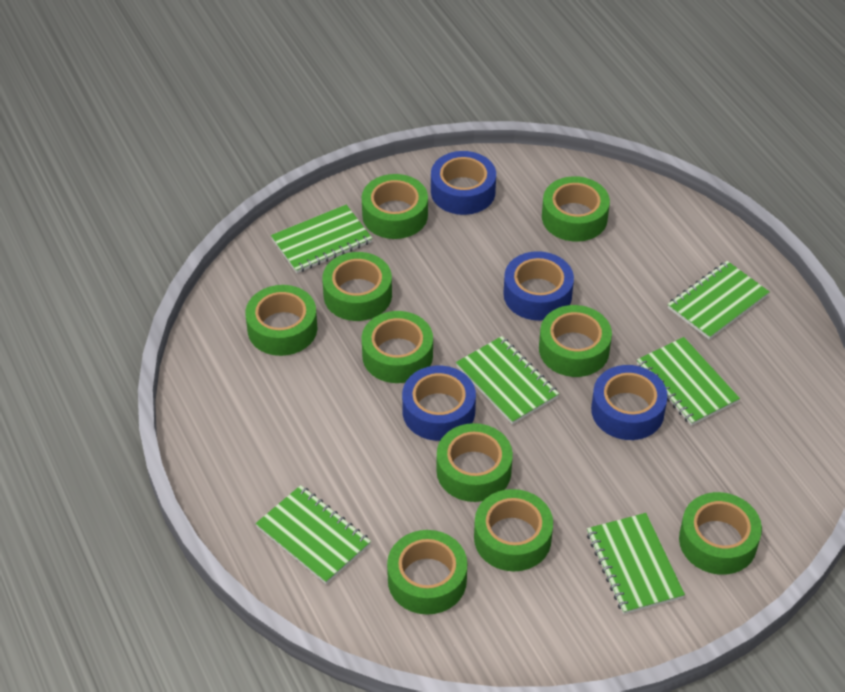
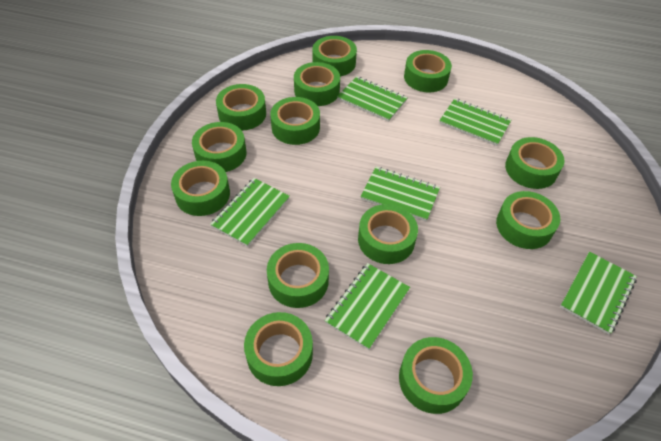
blue tape: [402,366,476,441] [431,151,496,215] [503,251,574,321] [591,365,668,440] = 4 -> none = 0
green tape: [245,285,317,356] [322,252,392,321] [362,174,428,239] [362,311,433,383] [387,530,467,615] [436,423,513,502] [474,489,553,571] [539,305,612,377] [542,176,610,242] [679,492,762,575] = 10 -> [171,161,230,216] [192,122,246,172] [216,84,266,131] [244,312,313,386] [267,243,329,308] [270,97,320,145] [294,62,340,106] [313,36,357,76] [358,204,418,264] [399,337,473,414] [404,50,452,92] [496,191,560,249] [505,137,564,189] = 13

